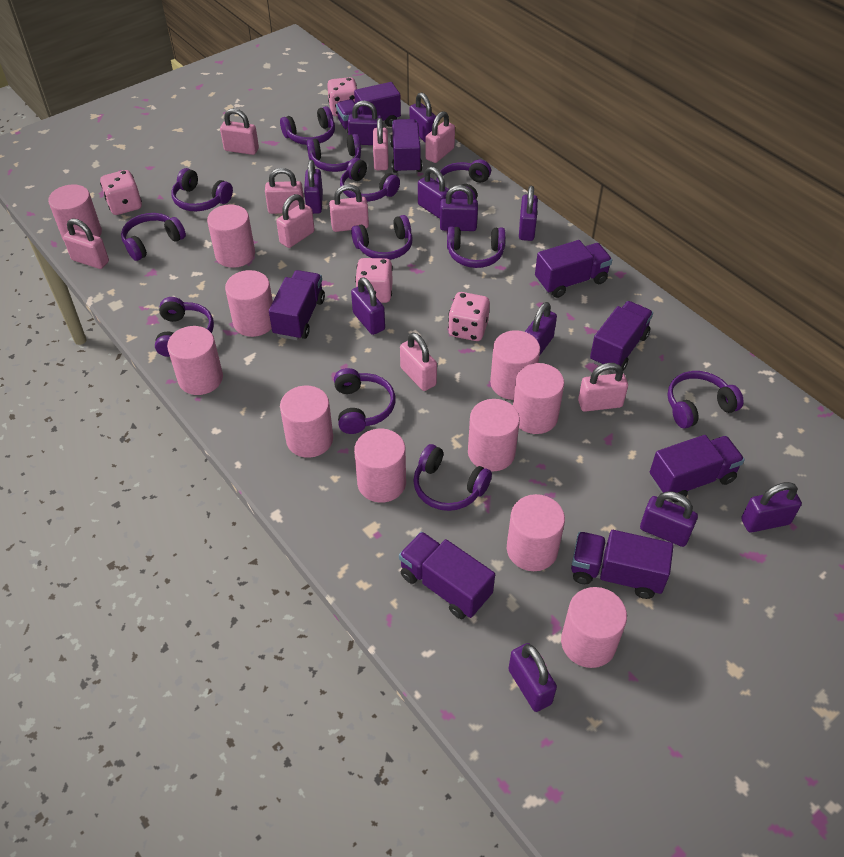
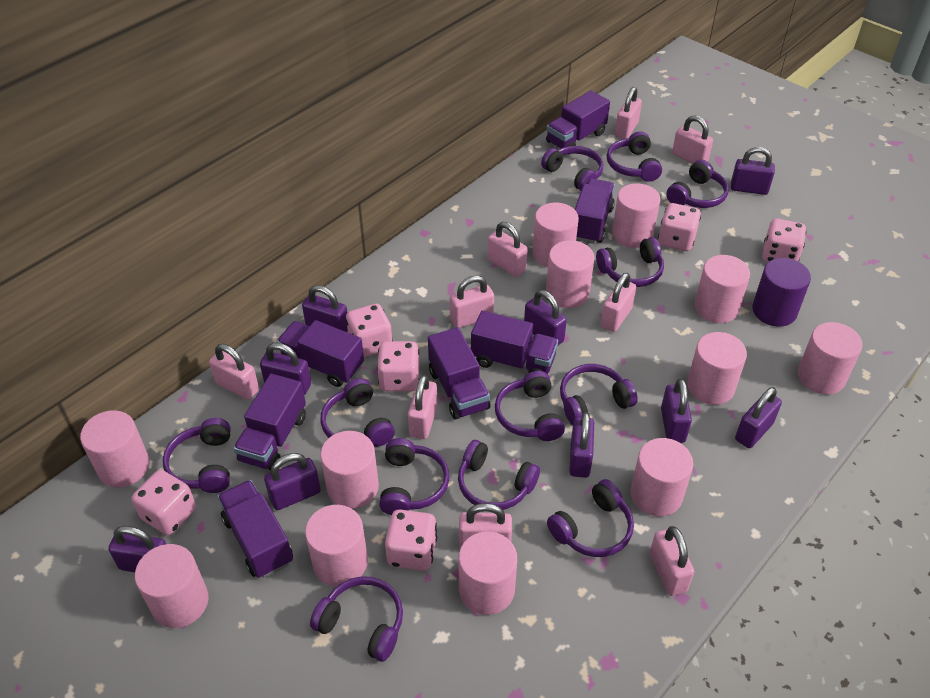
pink cylinder: [48,185,102,241] [167,326,223,395] [207,204,255,268] [225,270,273,337] [280,386,333,458] [354,429,406,503] [468,399,520,472] [490,330,540,400] [507,494,565,571] [513,363,564,434] [561,587,627,668] = 11 -> [80,410,150,488] [135,544,208,628] [305,505,368,587] [320,431,379,509] [459,531,517,615] [532,202,579,267] [546,240,594,308] [612,183,660,248] [630,438,693,517] [687,332,747,405] [694,255,750,323] [798,322,862,394] = 12
pink dice: [100,170,142,215] [327,77,357,116] [355,258,393,303] [448,292,490,341] = 4 -> [131,470,196,535] [346,304,393,358] [377,341,419,391] [385,509,437,571] [658,203,701,251] [762,218,806,262] = 6
purple cylinder: none = 0 -> [752,258,811,327] = 1
purple padlock: [304,160,323,214] [348,101,383,145] [351,277,385,335] [410,92,436,142] [418,167,452,219] [440,185,478,231] [508,643,557,712] [519,186,538,241] [525,302,557,356] [640,492,698,547] [741,482,802,532] = 11 -> [108,526,166,572] [260,343,311,395] [264,453,321,510] [302,285,348,332] [524,290,567,345] [569,412,594,478] [661,379,692,443] [731,147,775,195] [735,387,782,448] = 9
purple truck: [269,270,325,340] [336,82,401,133] [390,119,422,174] [399,532,495,619] [535,240,612,298] [571,530,674,599] [590,301,653,372] [650,435,745,502] = 8 -> [217,480,293,578] [233,374,306,470] [277,320,364,387] [428,327,490,420] [471,311,558,374] [546,90,610,149] [575,178,615,244] = 7

